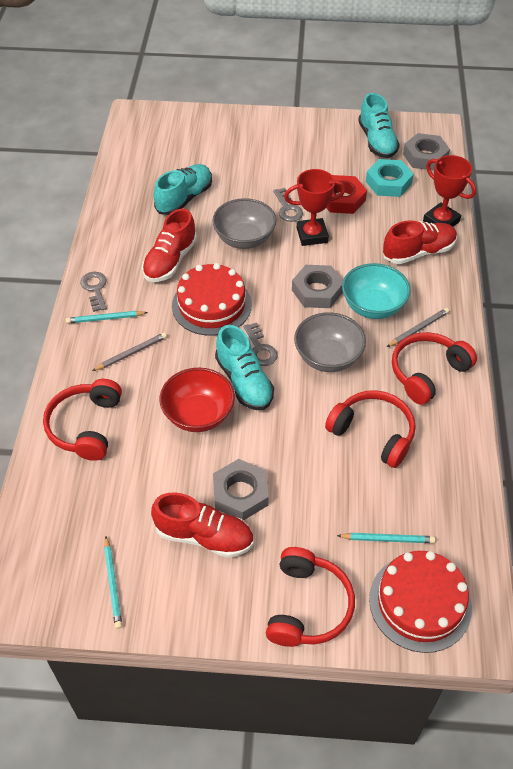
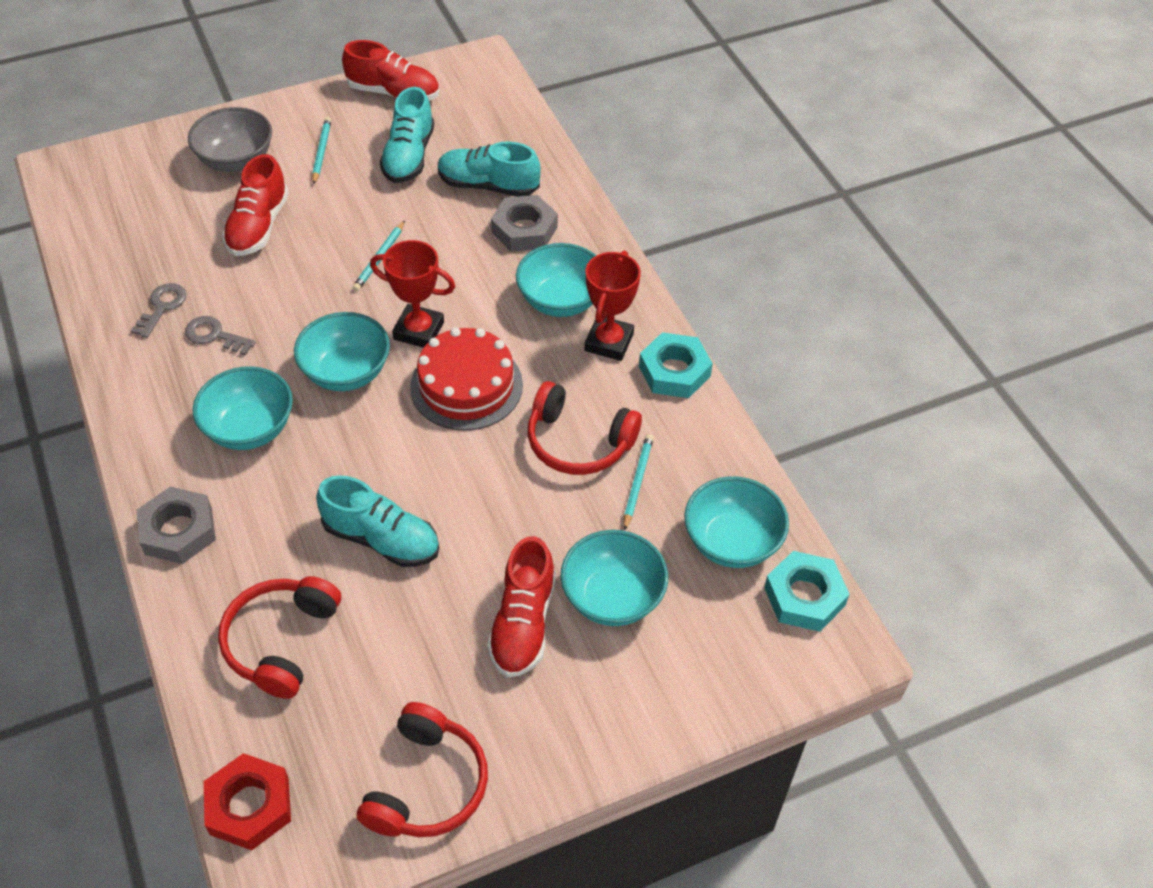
grey bowl: [212,198,276,249] [294,312,366,372] = 2 -> [188,107,272,172] = 1
grey key: [80,272,107,312] [243,322,278,366] [273,188,303,222] = 3 -> [131,283,187,338] [185,316,256,355] = 2
grey nut: [213,459,269,520] [292,265,343,308] [403,133,450,171] = 3 -> [137,487,216,564] [491,195,558,252] = 2
grey pencil: [92,332,167,371] [387,308,449,347] = 2 -> none = 0
red bowl: [160,368,235,432] = 1 -> none = 0
red cake: [172,263,252,336] [369,551,472,653] = 2 -> [410,327,523,431] = 1
red headphones: [43,379,122,461] [266,547,355,647] [325,390,416,468] [392,332,477,405] = 4 -> [218,576,341,699] [357,702,488,837] [527,381,642,475] = 3
turquoise bowl: [342,263,411,319] = 1 -> [192,366,293,450] [294,312,390,391] [516,243,596,317] [561,530,668,626] [684,476,789,568] = 5
turquoise nut: [366,159,414,197] = 1 -> [639,332,713,398] [764,551,850,632] = 2

